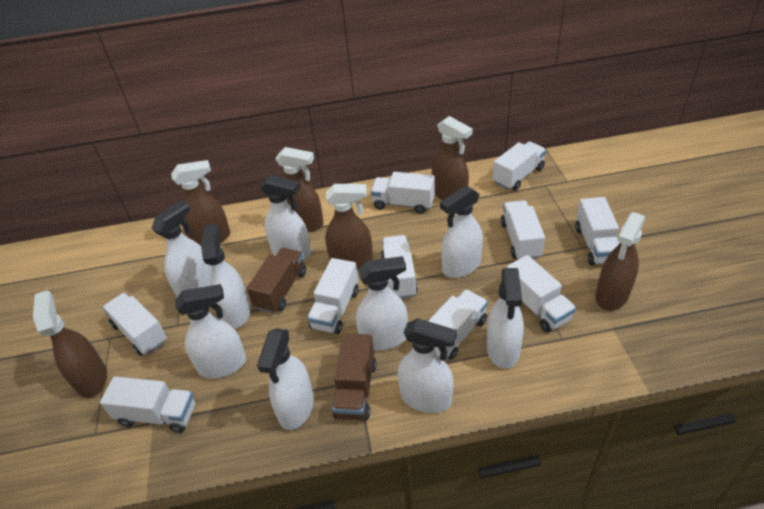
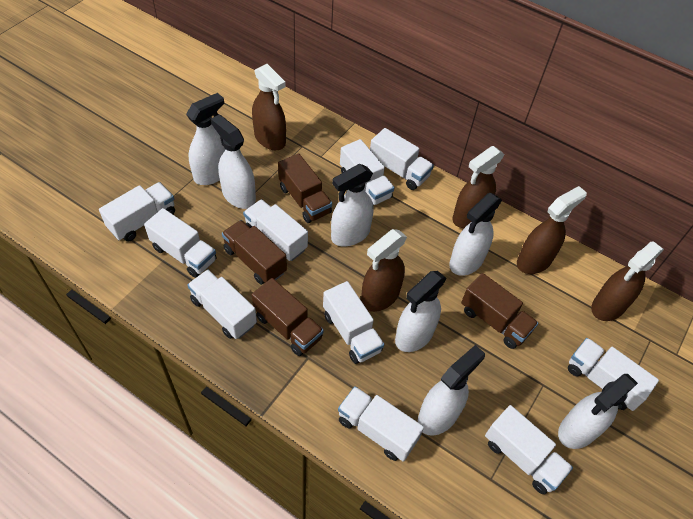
brown spray bottle: [33,290,107,398] [171,160,230,246] [275,147,324,232] [325,184,373,270] [432,116,473,200] [596,212,645,311] = 6 -> [252,64,286,150] [361,229,407,312] [453,146,505,228] [517,186,587,274] [591,241,664,321] = 5
brown truck: [247,248,306,313] [332,333,376,420] = 2 -> [222,220,287,285] [252,278,324,356] [278,153,332,223] [461,273,538,349] = 4
white spray bottle: [151,200,211,297] [175,284,246,378] [201,224,250,329] [257,328,314,430] [260,175,311,260] [356,256,408,350] [398,318,457,413] [440,186,483,278] [487,268,524,369] = 9 -> [186,93,226,185] [211,115,256,209] [331,164,374,246] [395,271,446,352] [418,345,485,436] [449,193,502,276] [558,374,638,449] = 7

